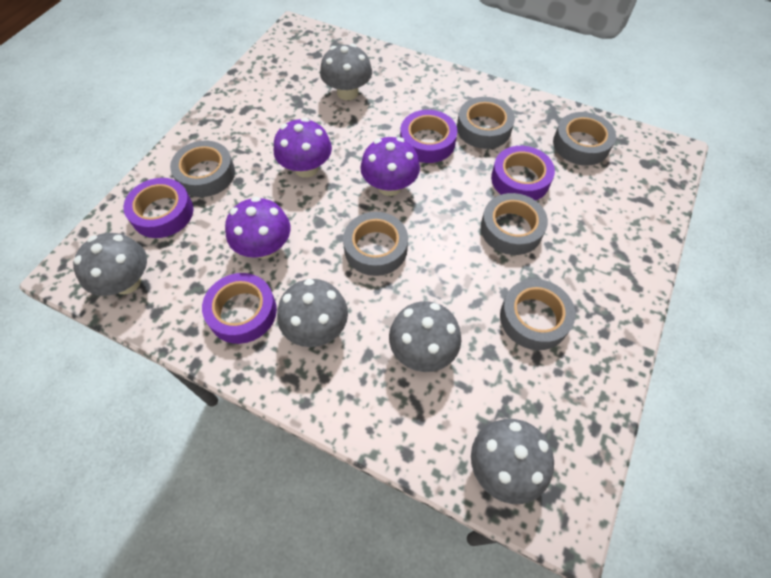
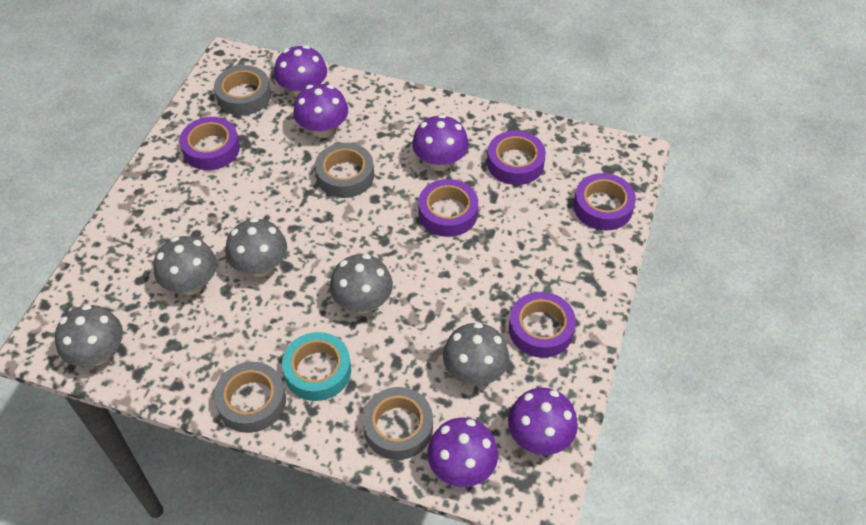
grey tape: [170,141,235,197] [343,212,408,276] [457,97,515,149] [481,193,548,255] [500,279,575,350] [553,112,616,166] = 6 -> [214,65,271,115] [214,362,286,433] [315,143,374,198] [363,387,433,460] = 4
purple mushroom: [225,197,291,259] [274,118,332,178] [360,137,420,196] = 3 -> [274,45,327,97] [293,84,348,138] [412,114,469,171] [427,417,498,487] [508,388,578,455] = 5
purple tape: [123,178,194,238] [202,273,277,344] [400,110,457,163] [491,146,555,201] = 4 -> [180,117,240,170] [418,179,478,237] [487,131,546,185] [509,292,576,358] [573,173,636,231] = 5
turquoise tape: none = 0 -> [282,332,351,401] = 1

